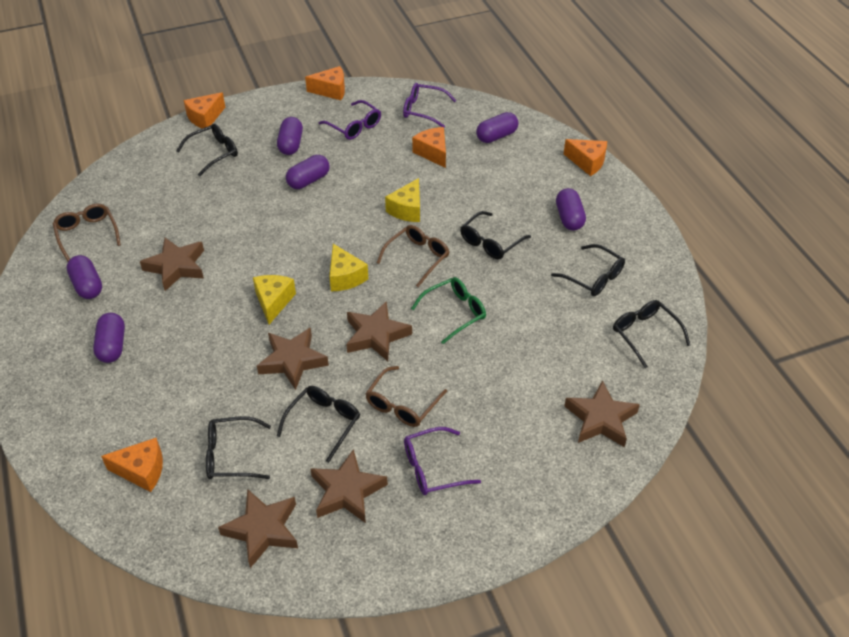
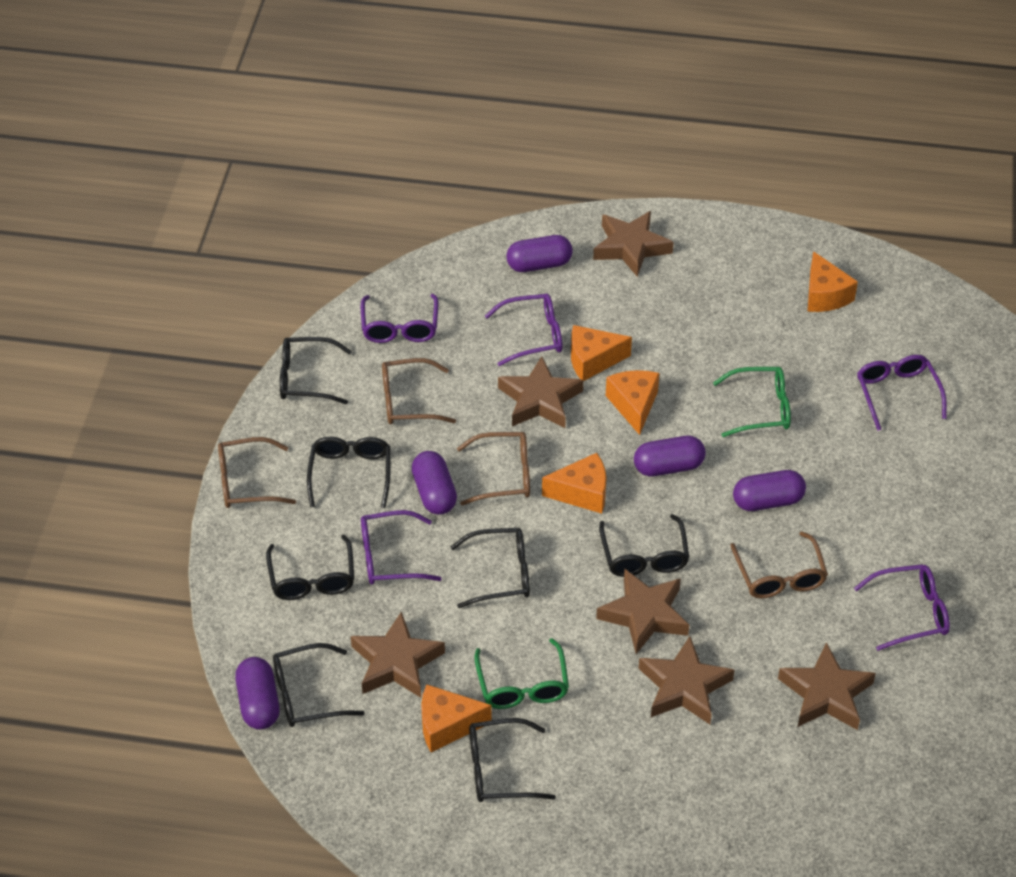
black glasses: [177,123,238,176] [206,416,271,479] [277,386,360,463] [460,211,531,259] [551,244,625,296] [613,300,690,368] = 6 -> [266,535,354,600] [273,643,364,727] [280,337,352,404] [307,437,391,508] [451,528,530,608] [469,718,556,802] [599,514,689,577] = 7
brown glasses: [52,204,121,261] [365,366,447,427] [377,225,449,287] = 3 -> [218,437,296,508] [382,358,456,424] [457,432,530,506] [730,531,828,598] = 4
green glasses: [411,277,486,344] = 1 -> [474,638,569,709] [713,367,791,437] = 2
purple capsule: [66,255,102,299] [93,313,125,363] [277,117,303,155] [286,155,330,189] [476,112,519,143] [556,188,586,230] = 6 -> [235,657,280,730] [412,451,457,515] [506,235,573,272] [634,436,706,477] [733,470,806,511] = 5
purple glasses: [318,100,381,140] [403,83,457,127] [404,427,481,495] = 3 -> [361,294,438,343] [361,510,442,585] [485,293,562,366] [854,564,950,651] [857,355,947,431] = 5
yellow cheese: [253,275,296,324] [329,244,368,291] [385,178,420,222] = 3 -> none = 0

